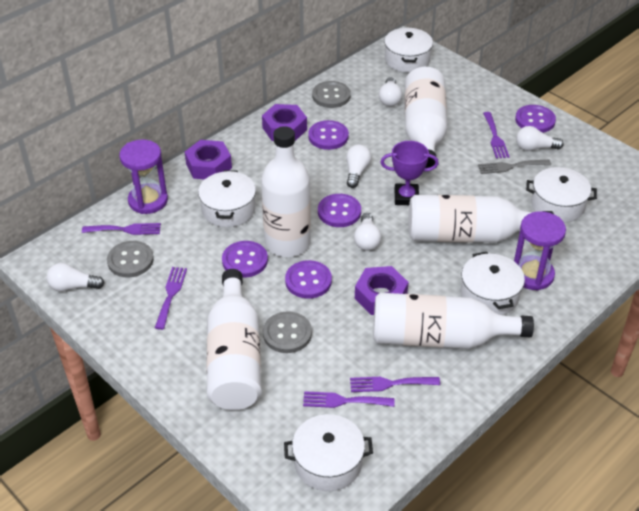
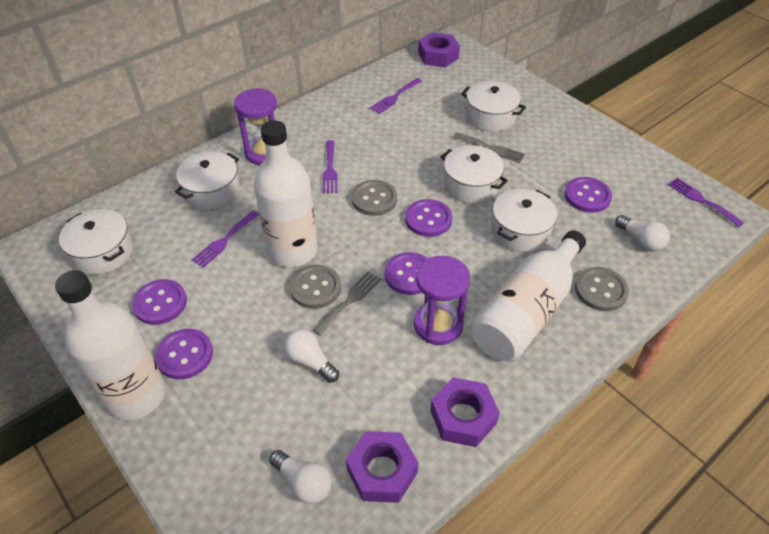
grey fork: [478,160,551,174] = 1 -> [313,271,381,336] [453,133,525,163] = 2
purple fork: [82,223,161,235] [155,267,187,330] [303,391,395,408] [350,377,440,392] [483,112,509,159] = 5 -> [192,211,259,268] [322,140,337,194] [370,78,422,114] [668,178,744,227] = 4
purple trophy: [380,141,439,205] = 1 -> none = 0
white bottle: [207,269,262,410] [261,126,311,257] [373,293,534,349] [405,67,447,168] [408,195,554,243] = 5 -> [55,270,166,420] [254,120,318,267] [470,230,586,362] = 3
white light bulb: [46,263,104,292] [346,145,372,188] [354,213,381,251] [379,77,402,106] [516,126,564,151] = 5 -> [269,450,332,504] [284,329,339,383] [615,215,670,252] = 3

